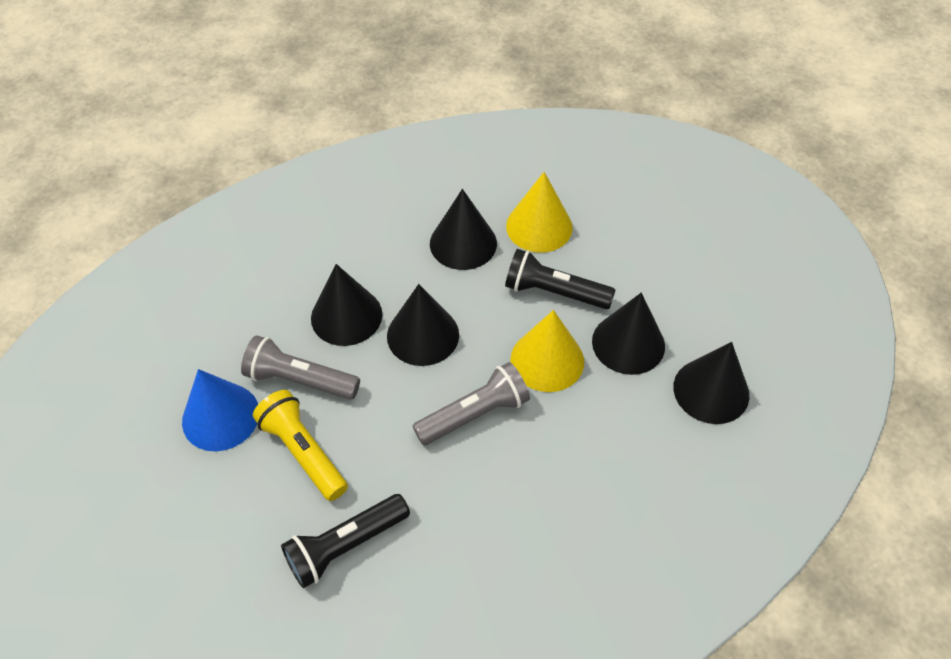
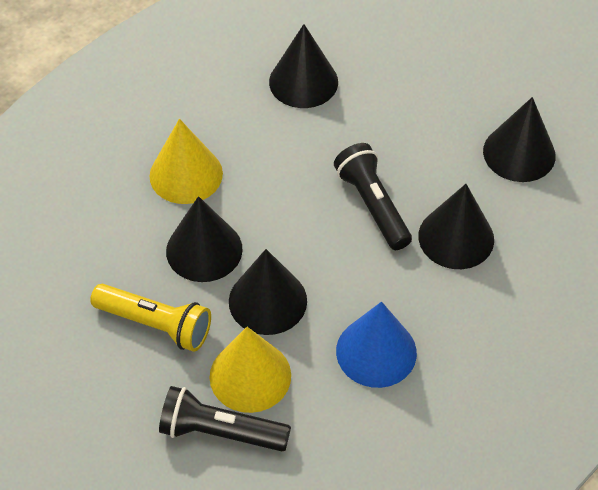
grey flashlight: [241,335,360,400] [413,362,530,445] = 2 -> none = 0

